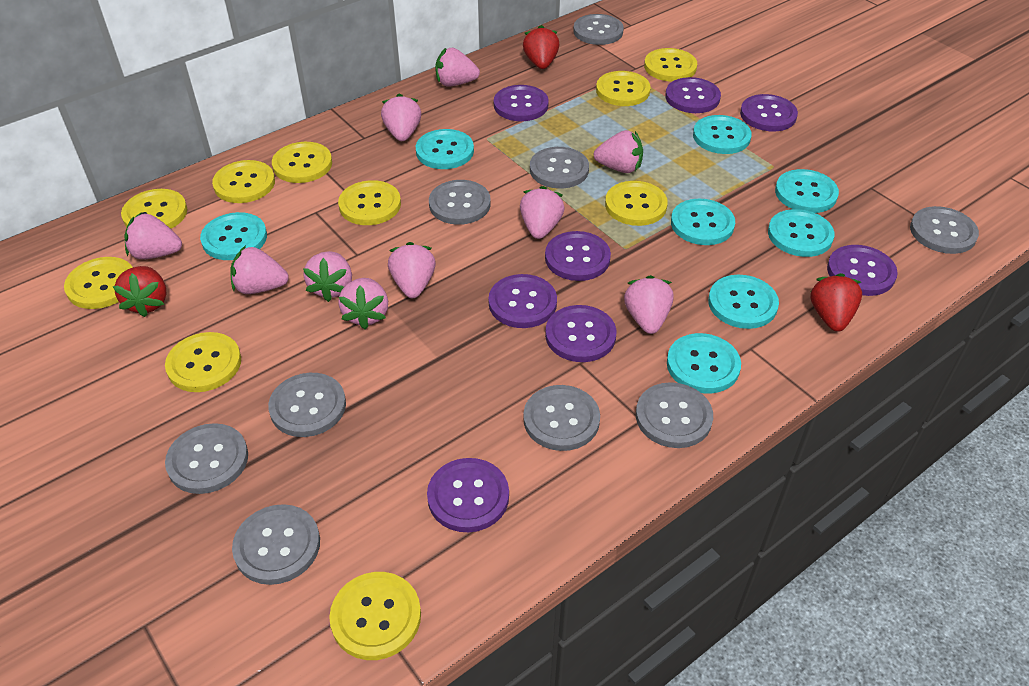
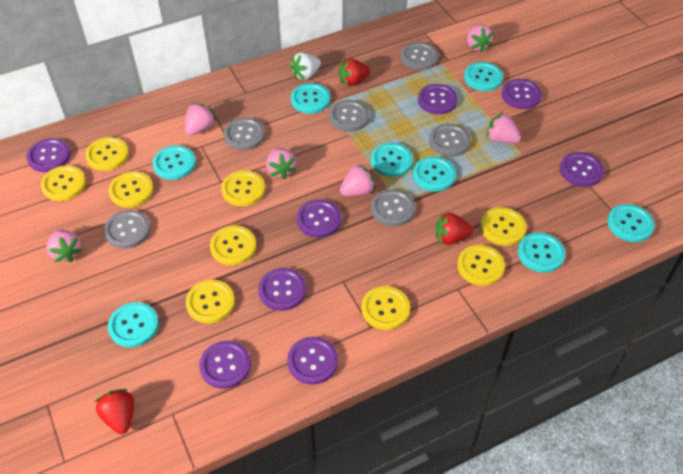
grey button: [165,423,248,494] [232,504,320,585] [268,373,346,437] [429,180,491,225] [523,385,600,451] [530,147,589,189] [573,14,624,45] [636,382,713,448] [910,206,979,254] = 9 -> [104,210,150,249] [224,118,265,150] [329,100,369,132] [371,189,415,227] [401,42,439,70] [429,124,471,157] = 6
pink strawberry: [124,212,182,259] [230,245,289,294] [303,251,352,302] [338,278,388,329] [381,94,421,141] [388,242,436,298] [435,48,480,87] [520,186,564,239] [594,130,643,173] [624,275,674,334] = 10 -> [47,230,82,262] [185,103,216,136] [266,148,296,179] [340,164,375,196] [467,25,494,53] [487,112,521,143] = 6
white strawberry: none = 0 -> [290,52,321,80] = 1
yellow button: [64,257,133,309] [121,189,187,229] [165,332,241,392] [212,160,275,203] [272,142,332,183] [329,572,421,660] [338,180,401,225] [596,71,651,106] [605,181,668,226] [644,48,697,82] = 10 -> [41,165,86,201] [85,137,129,171] [109,171,153,208] [186,280,235,323] [210,226,256,265] [221,170,265,206] [361,286,410,330] [457,245,505,286] [480,207,526,246] = 9

